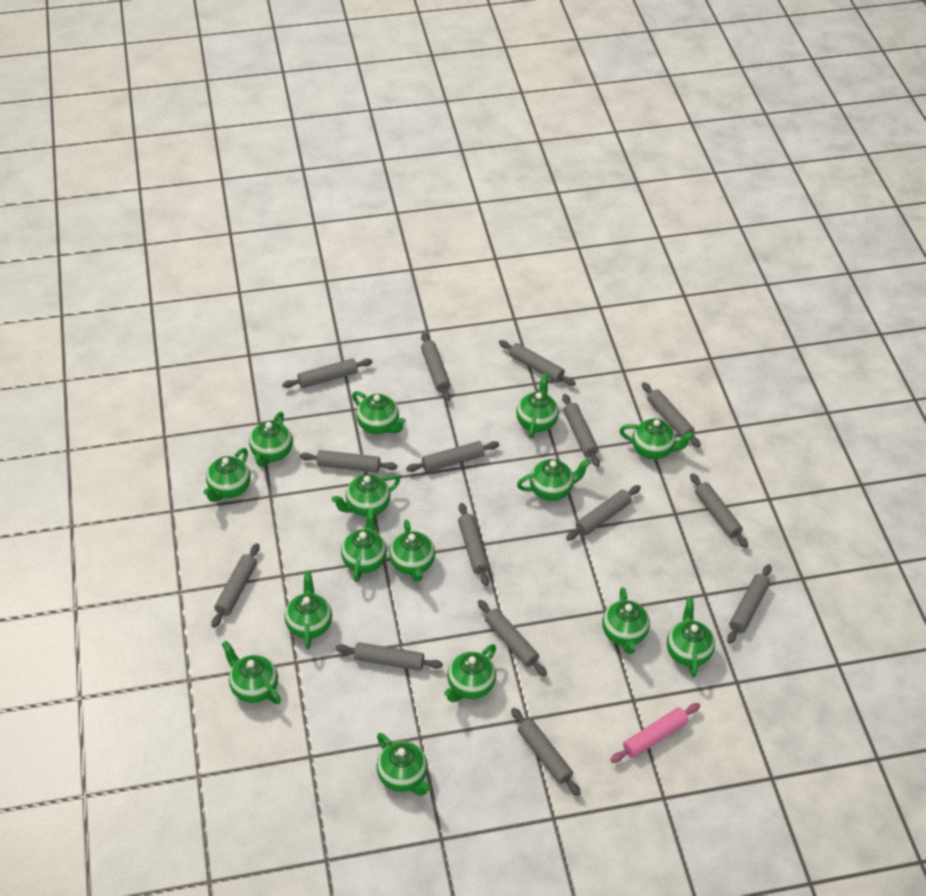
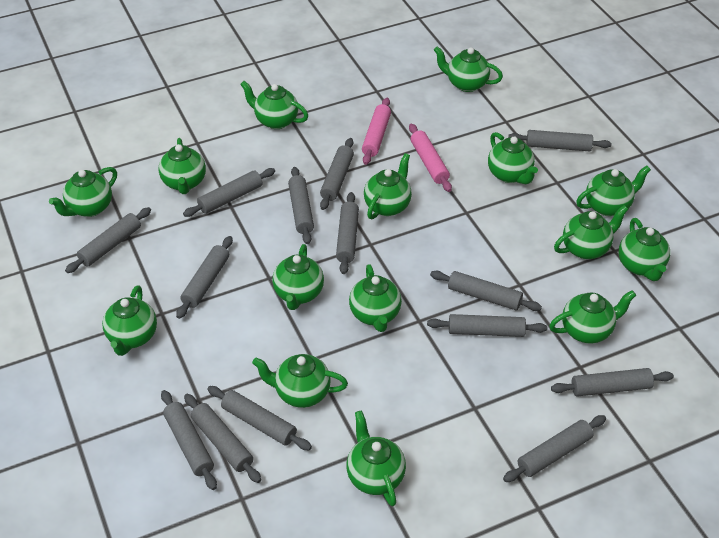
grey rolling pin: [212,543,260,628] [282,358,373,388] [300,450,397,473] [336,642,443,671] [406,441,499,472] [421,332,451,401] [458,503,490,586] [478,600,547,677] [499,340,576,386] [511,708,581,796] [562,394,600,467] [566,485,641,541] [642,382,701,448] [690,473,748,548] [727,564,772,644] = 15 -> [65,207,151,273] [161,390,217,490] [176,236,233,319] [183,168,275,217] [184,394,261,483] [207,386,312,450] [288,167,314,244] [320,138,354,210] [336,192,359,274] [427,314,547,337] [430,271,542,311] [503,415,606,482] [508,130,611,151] [551,368,674,397] = 14
pink rolling pin: [610,703,700,763] = 1 -> [362,98,391,165] [409,124,452,192] = 2

